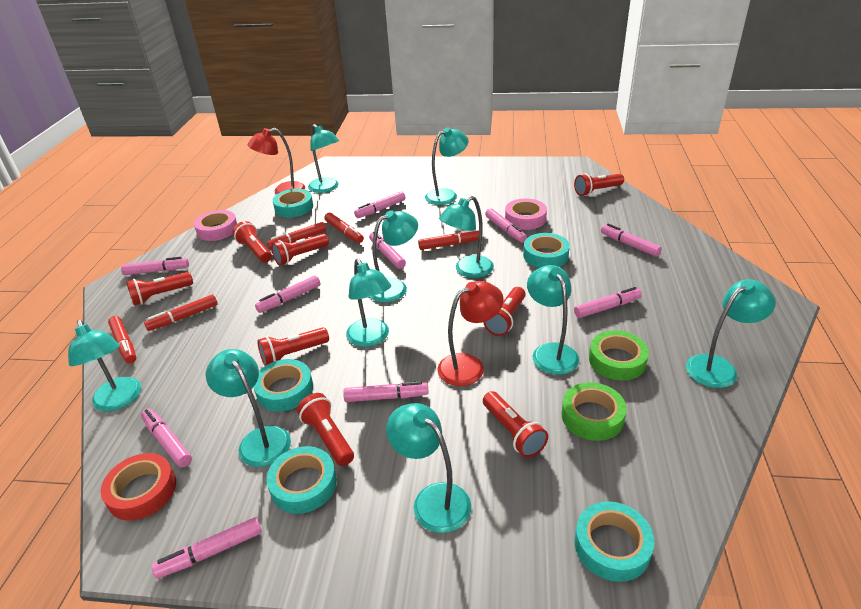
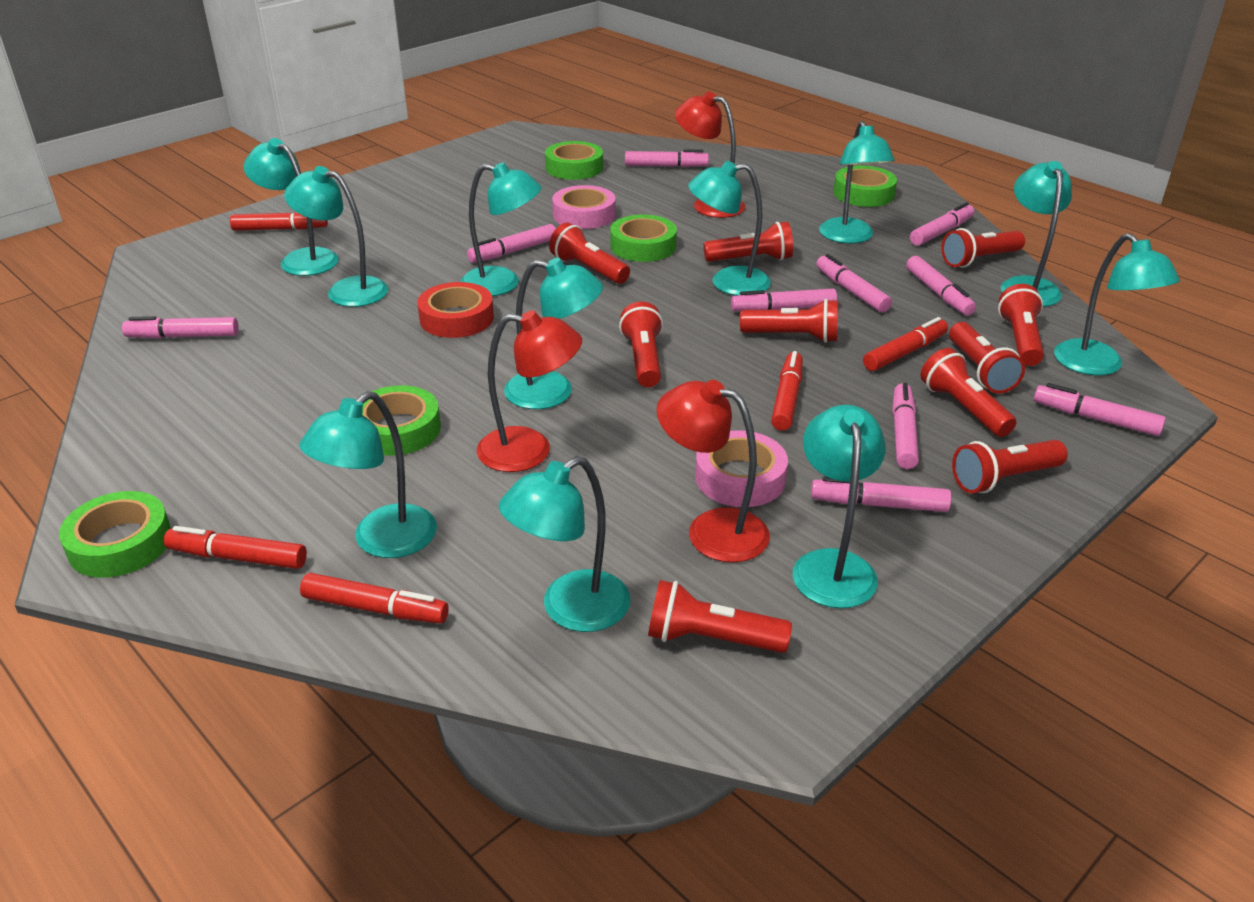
green tape: [562,382,627,441] [589,330,649,380] = 2 -> [59,491,171,578] [362,385,441,456] [545,141,603,180] [610,215,677,262] [834,166,897,207] = 5
red flashlight: [126,272,193,306] [233,221,272,263] [257,327,329,366] [271,234,329,265] [297,393,354,466] [483,287,526,336] [483,391,548,458] [574,173,624,196] = 8 -> [549,223,630,284] [619,302,663,387] [648,580,792,653] [703,221,793,262] [740,299,838,343] [920,348,1016,437] [941,228,1025,268] [949,322,1025,393] [952,440,1068,493] [998,284,1044,366] = 10
red lamp: [248,128,305,194] [437,281,504,386] = 2 -> [477,310,582,472] [657,380,770,563] [675,92,745,218] = 3
turquoise lamp: [68,319,141,411] [205,349,291,467] [308,124,339,193] [346,258,391,347] [370,210,418,303] [386,403,471,533] [425,127,469,205] [439,196,494,278] [527,265,579,375] [686,279,776,388] = 10 -> [244,138,339,276] [284,166,388,307] [299,391,437,558] [460,162,542,296] [499,456,630,632] [504,258,603,409] [688,161,771,296] [793,405,886,608] [819,121,895,243] [1000,161,1072,307] [1054,233,1180,375] = 11
turquoise tape: [254,359,313,411] [267,446,337,514] [273,189,313,218] [523,233,570,268] [575,501,654,582] = 5 -> none = 0

